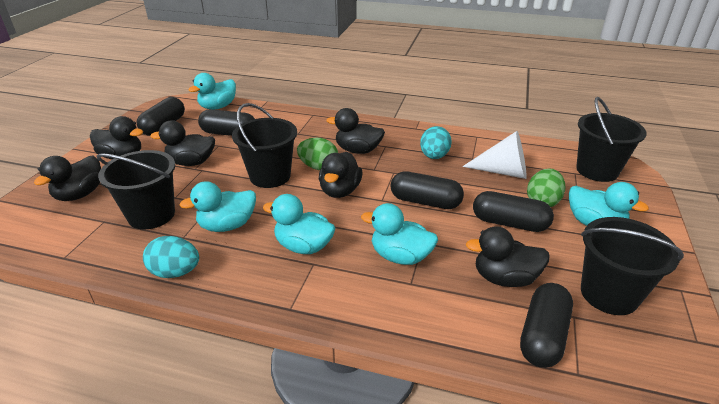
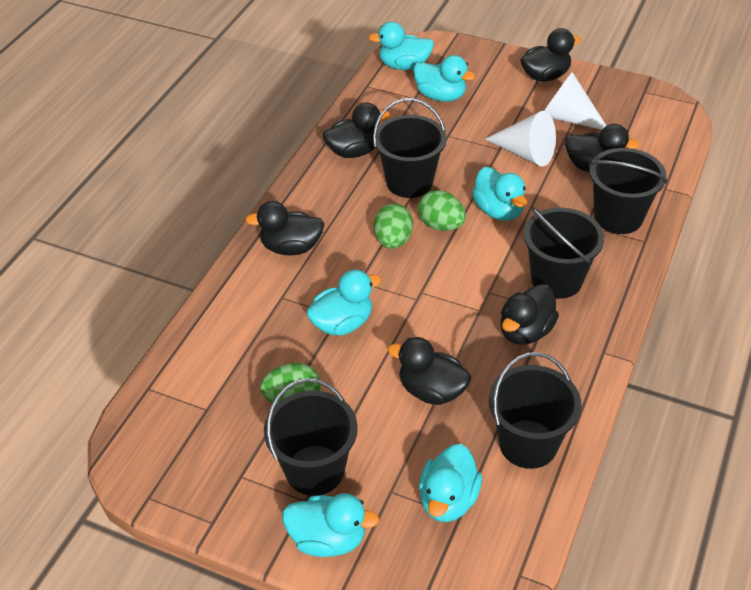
black bucket: [96,150,175,229] [232,103,297,188] [576,97,647,182] [581,217,684,315] = 4 -> [264,378,358,496] [373,98,447,198] [489,352,582,469] [523,207,604,299] [588,148,667,234] = 5
black capsule: [136,97,185,136] [198,109,255,136] [390,171,464,209] [473,191,554,232] [520,283,573,368] = 5 -> none = 0
green egg: [297,138,338,170] [527,168,565,207] = 2 -> [260,363,321,403] [374,203,413,249] [418,190,466,231] = 3
turquoise duck: [179,181,256,232] [188,73,236,110] [263,194,335,254] [361,203,438,265] [569,182,649,226] = 5 -> [282,493,379,557] [306,270,381,336] [368,22,434,70] [413,55,475,102] [419,444,482,522] [472,167,527,221] = 6
turquoise egg: [143,236,199,278] [420,126,452,159] = 2 -> none = 0
white cone: [462,131,527,179] = 1 -> [485,111,556,167] [544,72,606,130] = 2

